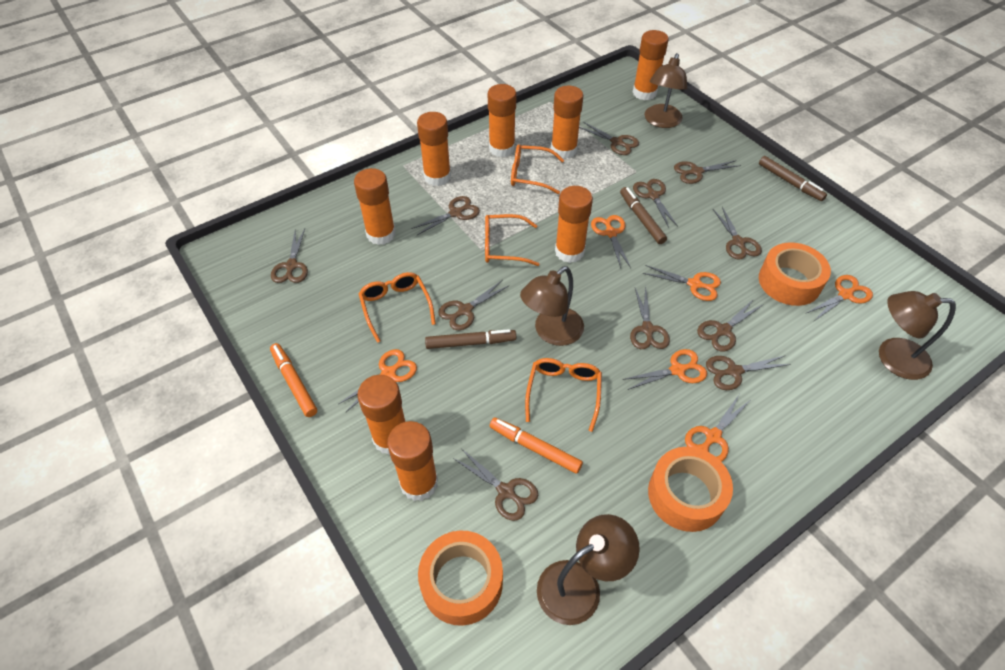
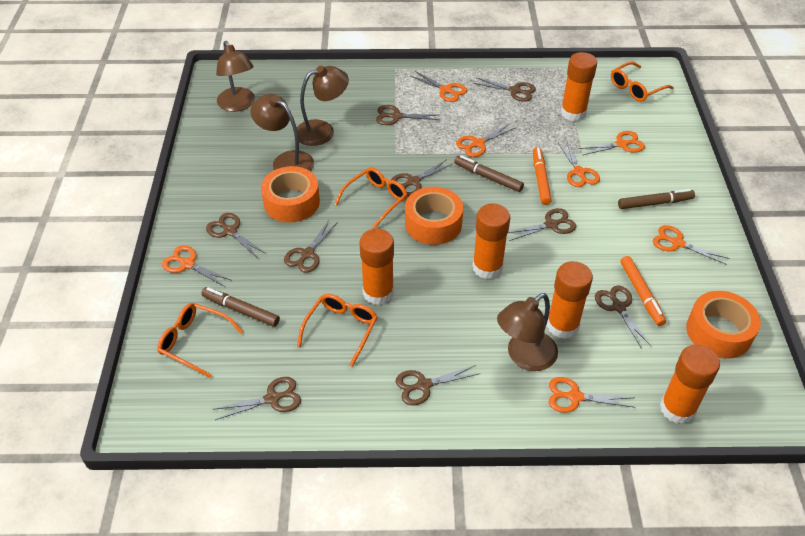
brown scissors: [271,229,308,283] [411,196,480,235] [438,280,510,330] [453,449,538,521] [579,122,639,155] [630,286,670,349] [633,179,678,228] [674,160,741,184] [697,299,762,352] [706,355,791,390] [713,207,762,260] = 11 -> [206,213,265,258] [213,377,301,420] [284,220,338,273] [376,105,440,125] [391,159,452,197] [396,365,480,405] [473,78,536,102] [508,208,576,241] [595,286,652,349] = 9
orange glue stick: [354,168,396,245] [357,375,405,455] [387,421,438,501] [417,112,451,186] [488,84,517,157] [551,85,584,159] [555,186,593,263] [633,30,669,100] = 8 -> [359,229,394,305] [472,204,510,279] [547,261,593,339] [560,52,597,121] [660,344,720,424] = 5
orange scissors: [339,349,417,412] [591,215,631,268] [623,349,707,390] [642,265,721,301] [685,395,749,462] [807,275,873,321] = 6 -> [162,245,231,287] [411,71,467,102] [456,124,515,157] [549,377,636,413] [558,142,600,187] [579,131,645,155] [653,225,729,265] = 7

